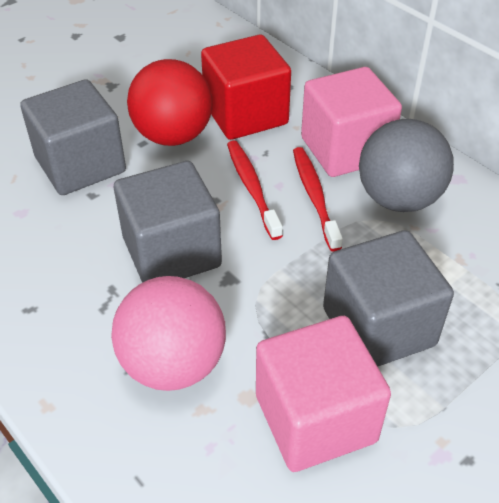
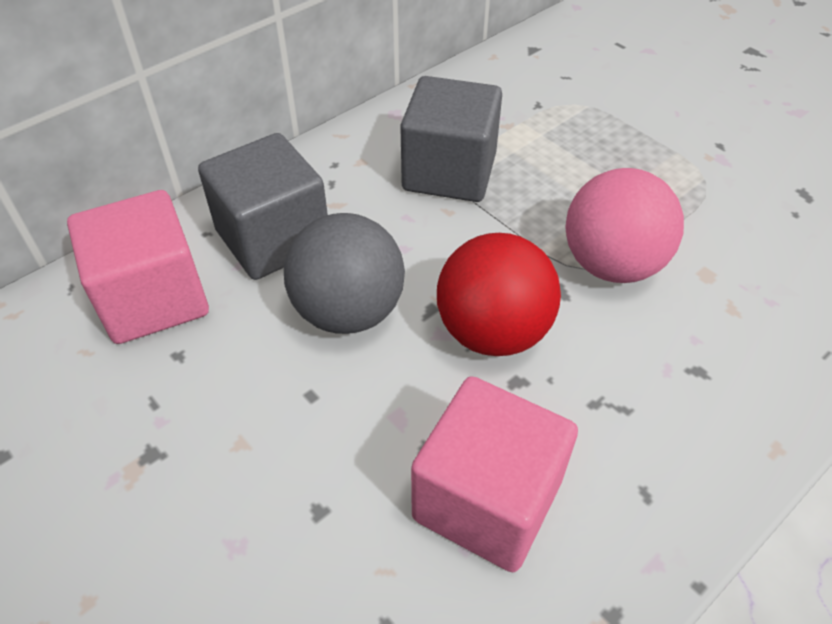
grey cube: [20,79,126,195] [114,161,222,283] [323,230,454,367] = 3 -> [198,133,328,280] [400,76,502,202] = 2
red cube: [201,35,291,140] = 1 -> none = 0
red toothbrush: [227,141,283,240] [293,147,343,251] = 2 -> none = 0

